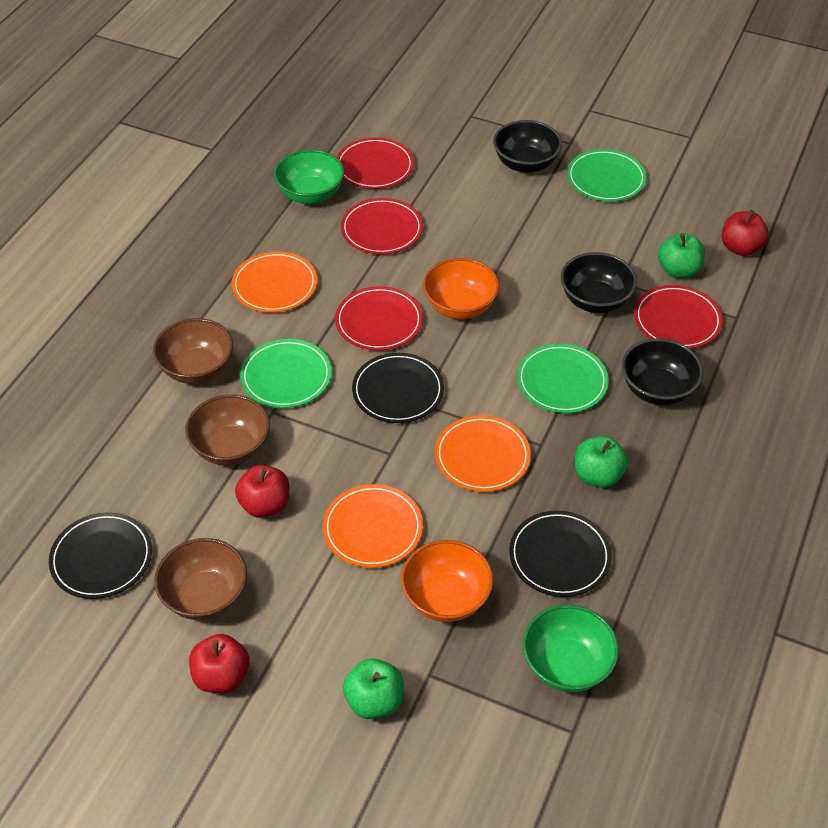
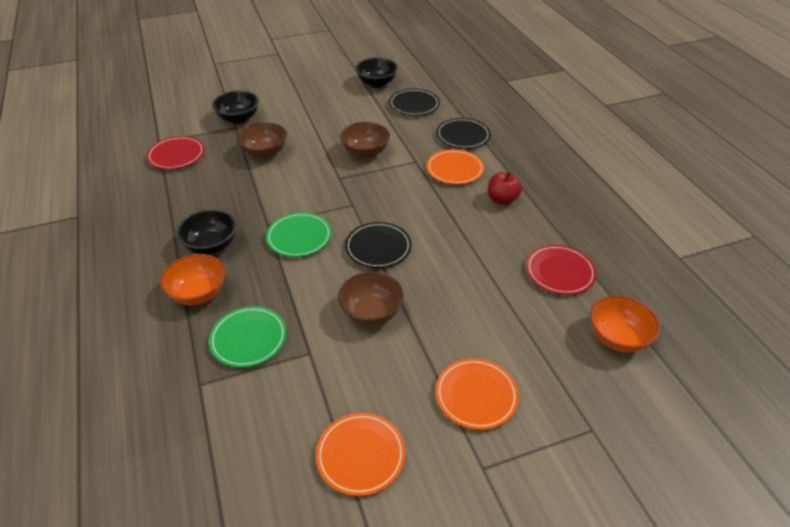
green apple: [343,658,404,719] [575,436,628,488] [658,233,705,278] = 3 -> none = 0
green bowl: [274,150,345,204] [522,605,619,692] = 2 -> none = 0
green plate: [240,339,332,408] [517,344,609,413] [567,149,647,202] = 3 -> [209,306,287,368] [266,212,332,257] = 2
red apple: [189,634,250,693] [235,465,289,518] [722,210,769,256] = 3 -> [488,171,522,205] = 1
red plate: [335,286,423,351] [337,137,414,189] [341,198,423,254] [634,285,723,349] = 4 -> [146,136,205,169] [526,245,597,295] = 2

